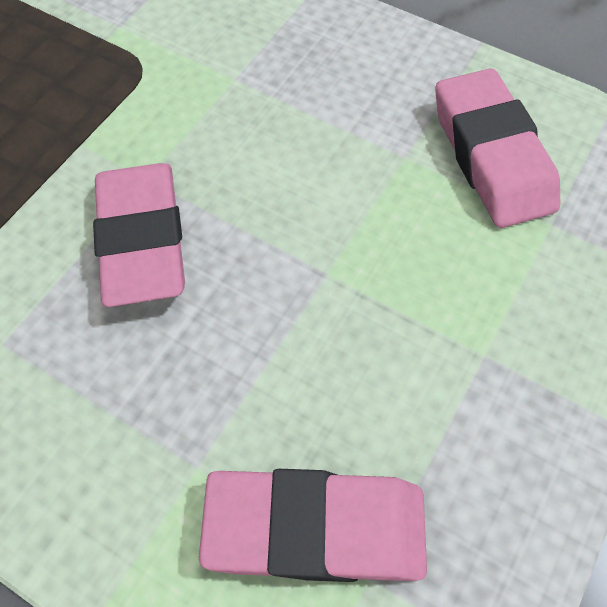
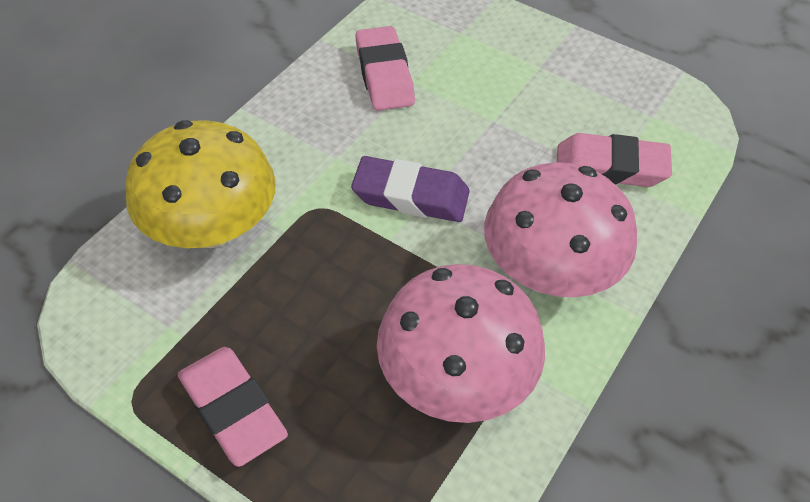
pink mushroom: none = 0 -> [377,264,545,423] [484,162,637,297] = 2
purple eraser: none = 0 -> [351,156,470,222] = 1
yellow mushroom: none = 0 -> [125,120,276,248] = 1

